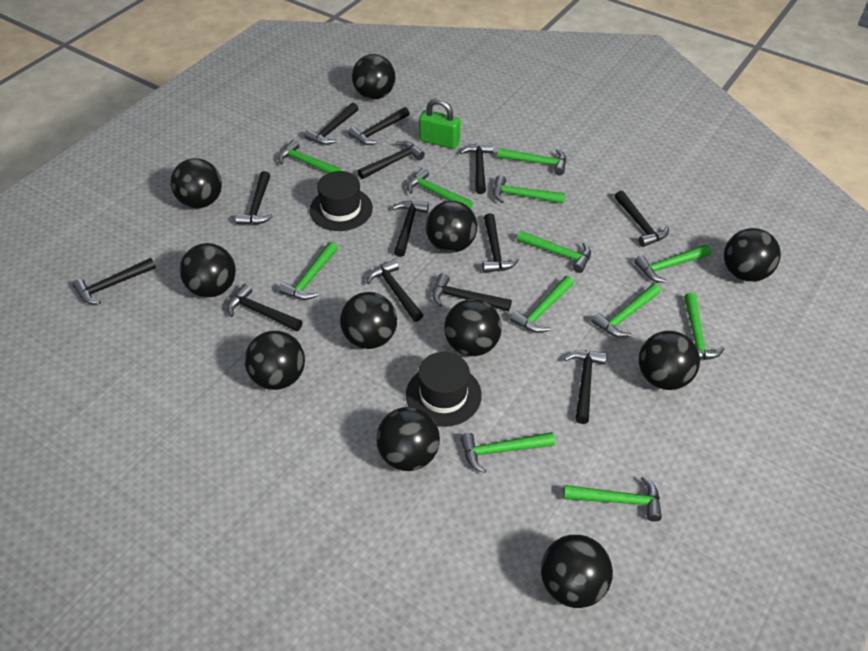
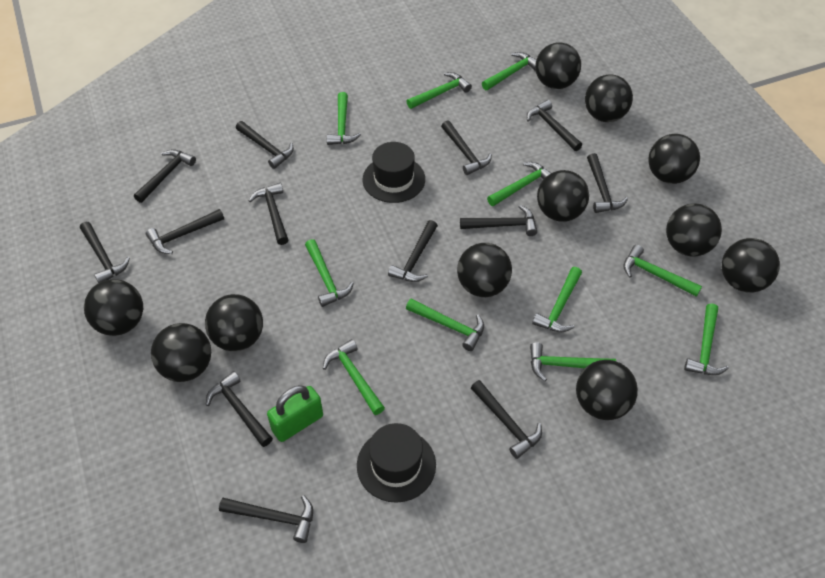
green hammer: [278,140,342,173] [279,242,338,300] [407,168,473,209] [460,432,555,473] [493,175,565,204] [497,148,566,175] [510,276,574,333] [517,231,591,273] [563,476,662,522] [592,284,660,338] [634,244,711,283] [684,293,724,360] = 12 -> [305,239,354,307] [323,339,385,415] [327,92,361,145] [406,72,472,109] [406,299,484,351] [482,52,536,90] [487,162,551,206] [530,342,616,381] [532,267,582,332] [624,245,702,297] [684,304,729,375] = 11

